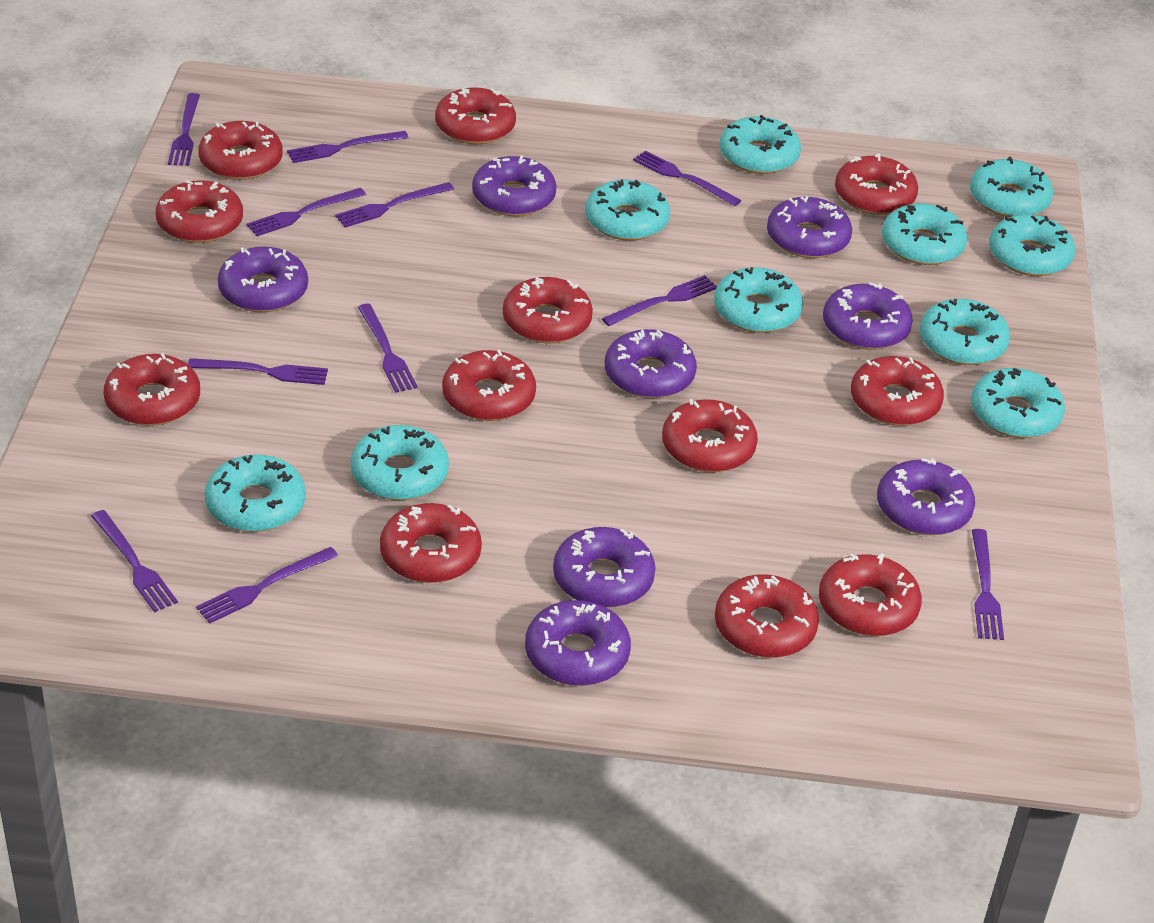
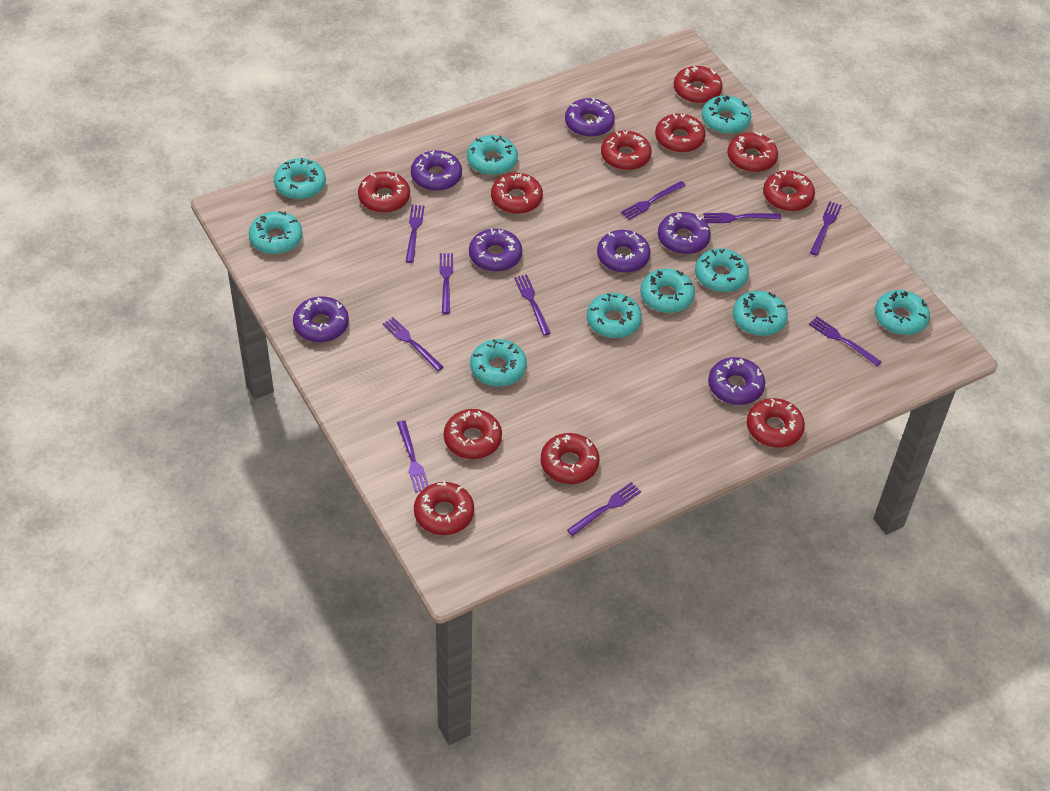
purple donut: [218,247,308,312] [472,155,556,216] [525,600,631,686] [553,527,655,608] [605,329,697,398] [767,196,852,258] [823,282,913,350] [877,458,975,535] = 8 -> [293,296,349,342] [411,150,462,191] [469,229,522,272] [565,98,615,137] [597,230,651,273] [658,212,711,254] [708,357,765,405] = 7
purple fork: [91,510,178,613] [168,93,200,166] [188,358,328,385] [196,547,338,624] [246,188,366,236] [287,131,409,163] [335,182,454,228] [358,304,418,393] [602,275,717,326] [633,150,741,206] [972,529,1004,640] = 11 -> [382,317,443,371] [397,420,429,493] [406,205,425,263] [440,253,453,314] [514,274,551,335] [567,482,641,536] [621,181,686,220] [704,213,782,223] [809,317,882,366] [810,201,842,256] = 10
red donut: [104,353,200,426] [156,180,243,243] [198,121,283,180] [380,503,482,583] [435,87,516,144] [442,350,536,421] [503,277,593,344] [662,399,758,472] [715,575,819,658] [819,553,922,636] [835,153,918,215] [851,356,944,426] = 12 -> [358,171,410,213] [414,481,474,535] [444,409,502,459] [491,173,543,214] [541,433,599,484] [601,131,652,170] [655,114,706,153] [674,66,723,104] [728,132,778,172] [747,398,805,448] [763,170,815,211] = 11

